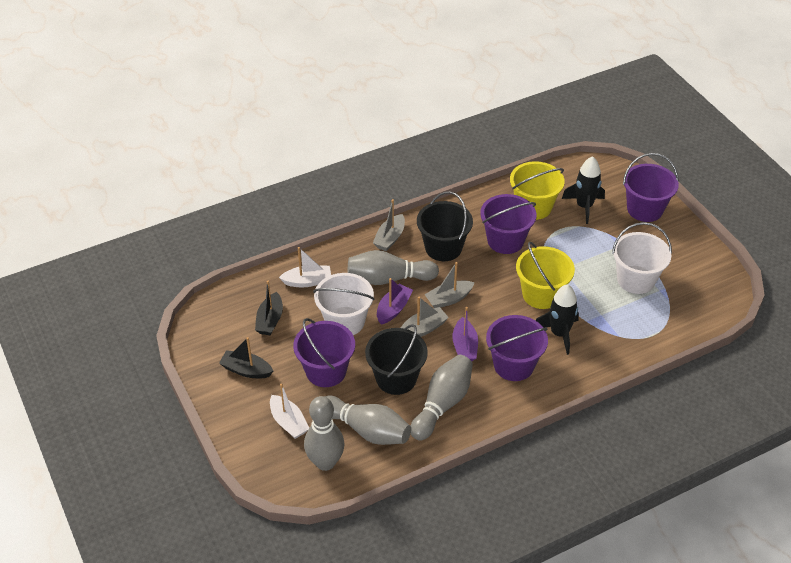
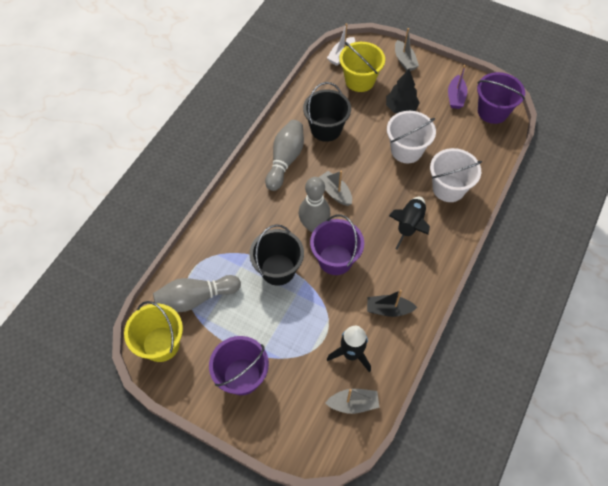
black boat: [219,337,273,378] [255,281,283,335] = 2 -> [367,290,417,317] = 1
black tree: none = 0 -> [386,69,420,113] = 1
grey bowling pin: [304,396,345,471] [324,396,411,445] [348,250,439,285] [411,355,473,441] = 4 -> [153,275,241,312] [265,120,304,191] [299,177,330,232] = 3
purple boat: [377,278,413,325] [452,307,478,361] = 2 -> [448,65,467,109] = 1
purple bucket: [293,318,355,387] [480,194,536,254] [486,315,548,381] [623,153,679,222] = 4 -> [209,336,269,395] [310,214,364,275] [477,72,525,124] = 3
white boat: [270,384,309,439] [279,247,331,287] = 2 -> [327,23,355,66] = 1

